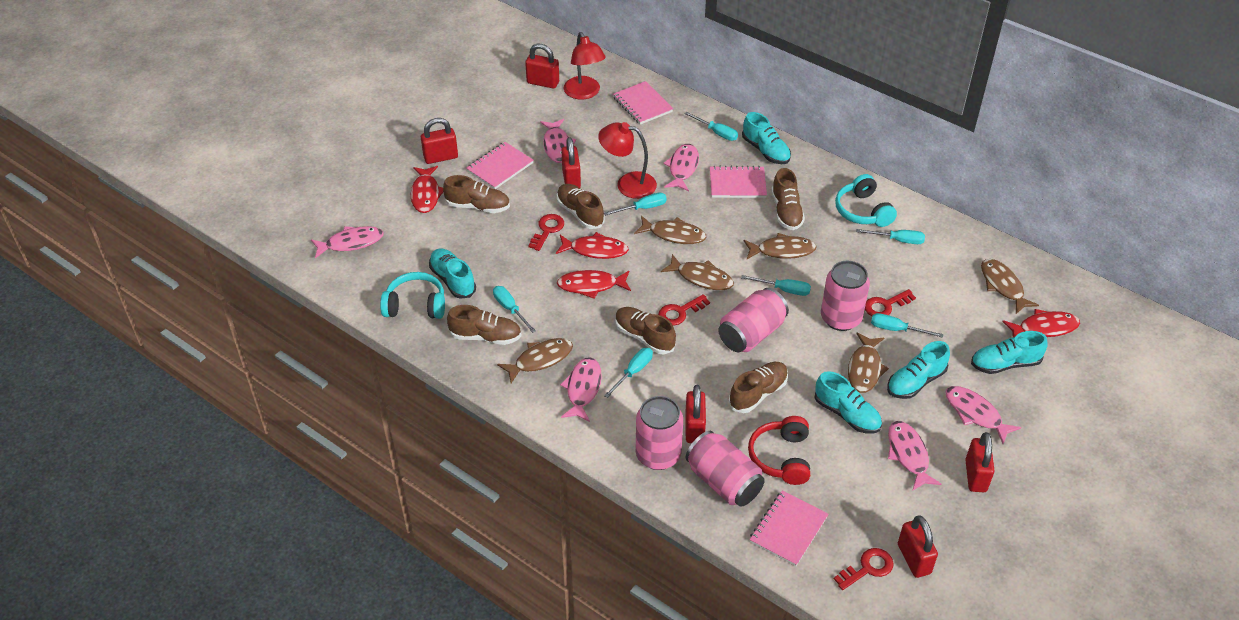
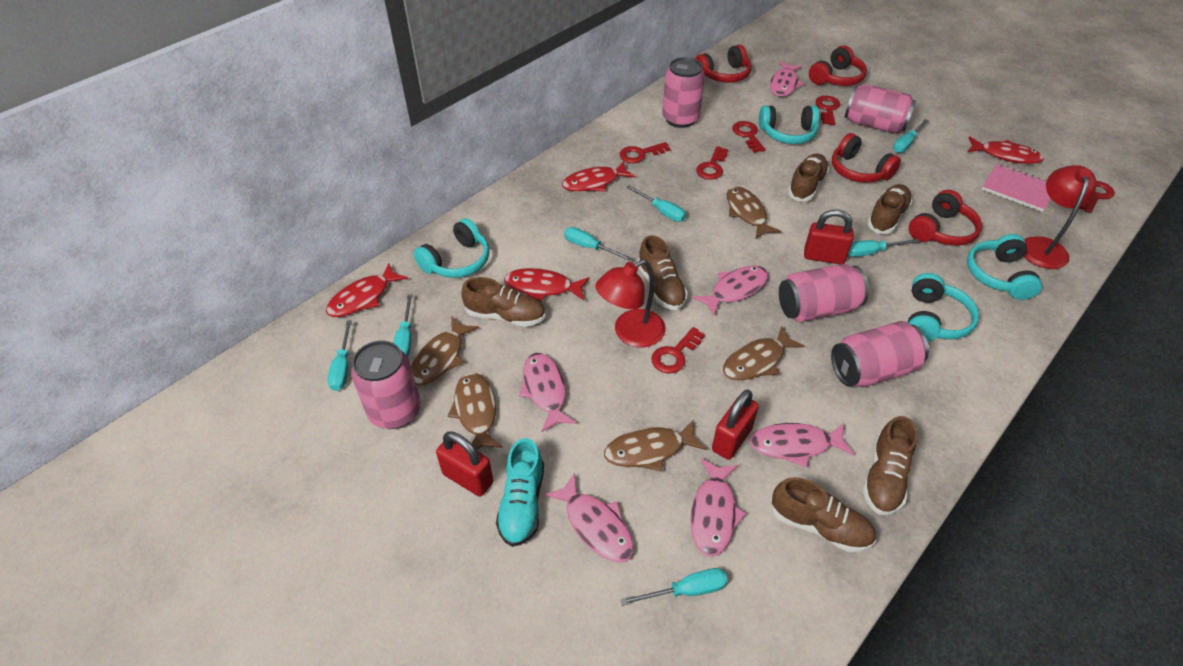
brown fish: [497,338,573,383] [634,216,706,244] [661,254,734,290] [744,233,817,259] [848,332,889,393] [981,259,1039,314] = 6 -> [411,316,479,385] [448,372,503,450] [604,420,706,471] [723,326,805,380] [727,186,781,240] = 5
pink can: [636,396,683,470] [686,431,765,507] [718,288,789,352] [821,261,870,331] = 4 -> [351,341,421,429] [662,57,705,128] [779,264,869,322] [831,321,929,387] [845,84,916,134] = 5
pink notebook: [466,142,533,189] [613,81,673,125] [710,166,767,198] [749,490,829,566] = 4 -> [982,164,1050,212] = 1
red headphones: [748,416,810,485] = 1 -> [695,45,752,83] [809,46,867,86] [832,133,901,183] [909,190,982,246] = 4
red key: [529,214,564,251] [658,294,710,326] [834,548,894,590] [865,289,916,316] = 4 -> [619,142,670,163] [651,327,705,374] [696,146,728,180] [732,121,766,153] [815,96,840,125] [1080,181,1115,213] = 6
red padlock: [421,118,458,164] [525,44,559,89] [561,137,581,188] [685,385,706,443] [898,516,938,578] [965,432,995,492] = 6 -> [436,431,493,497] [712,390,759,460] [804,209,853,264] = 3
turquoise headphones: [380,272,445,319] [835,174,897,227] = 2 -> [414,218,489,278] [759,106,819,144] [908,273,979,341] [967,234,1042,300] = 4
turquoise shoe: [429,248,476,299] [742,112,791,164] [814,371,882,433] [887,341,950,399] [971,331,1048,374] = 5 -> [496,438,544,547] = 1

